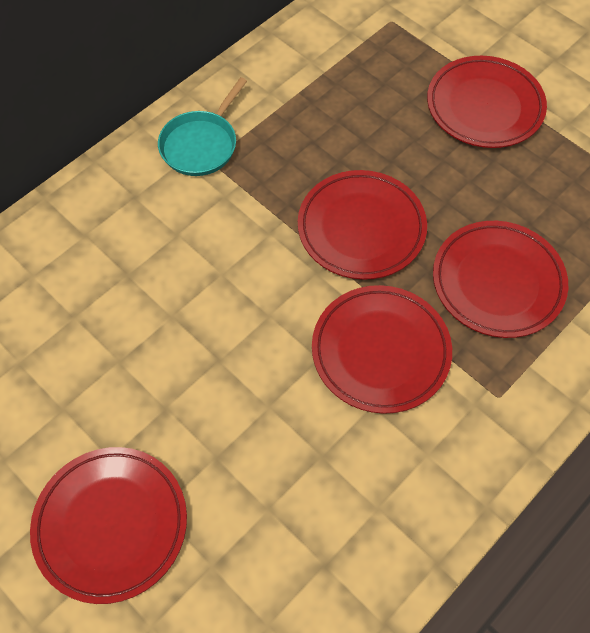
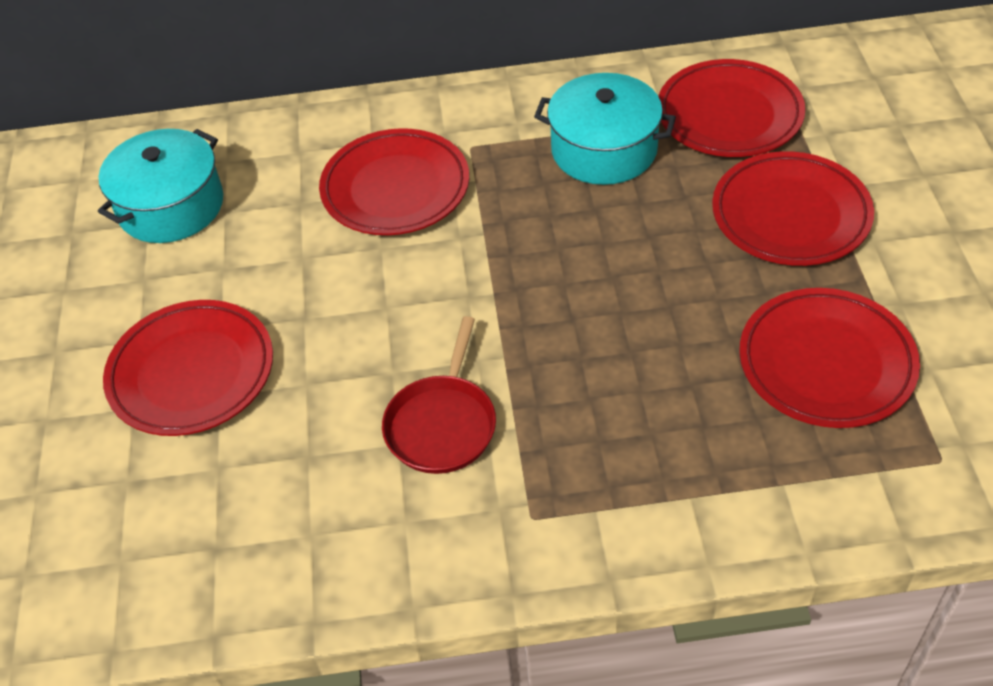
red pan: none = 0 -> [382,316,496,474] = 1
turquoise pan: [158,77,247,176] = 1 -> none = 0
turquoise pot: none = 0 -> [98,129,223,243] [534,73,676,185] = 2

